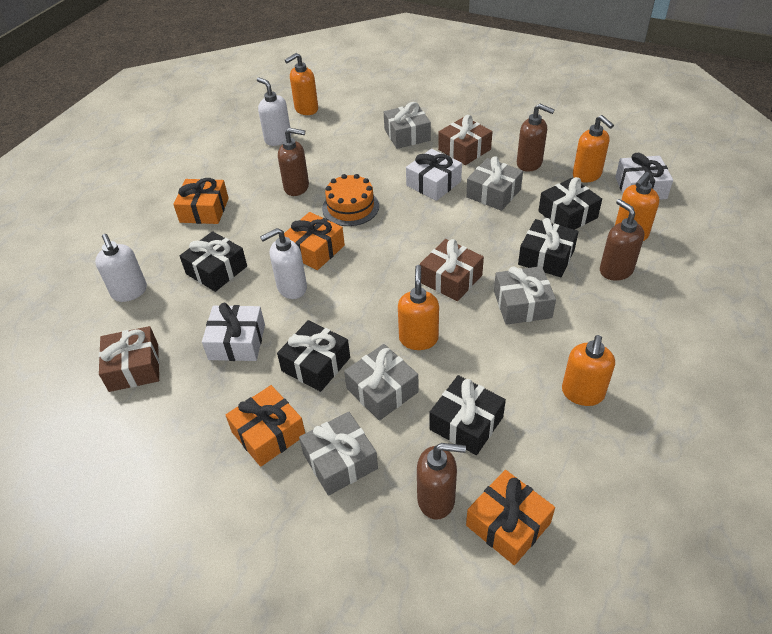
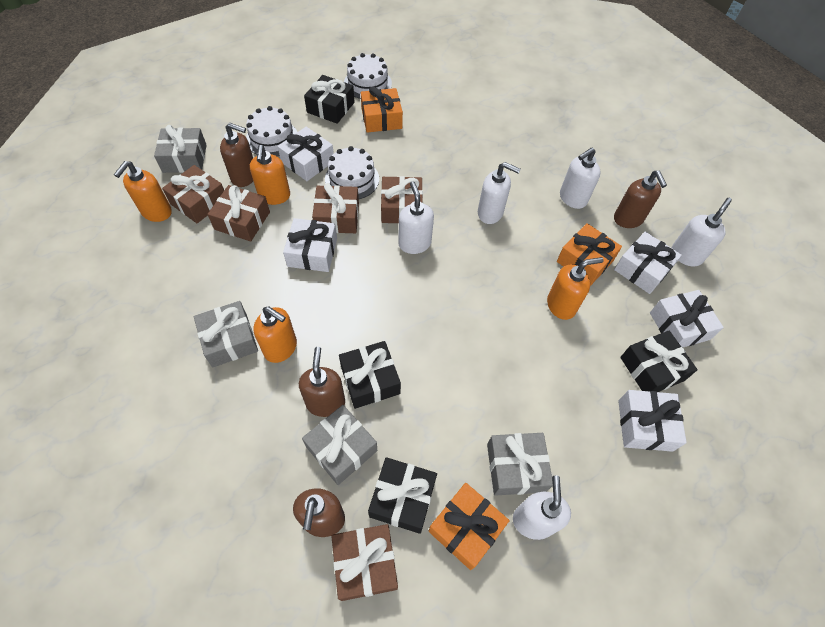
black gift: [180,231,247,292] [277,320,350,392] [429,375,506,455] [518,218,579,277] [538,177,602,230] = 5 -> [304,75,354,124] [339,341,401,409] [368,457,437,534] [620,331,698,392] = 4
brown gift: [99,326,159,392] [420,239,484,301] [438,115,492,165] = 3 -> [162,165,224,223] [207,185,270,241] [312,183,359,233] [331,524,398,601] [381,176,423,223] = 5
grey gift: [299,412,378,496] [344,344,419,421] [384,102,431,149] [466,156,523,211] [494,266,556,325] = 5 -> [154,125,207,173] [194,301,258,367] [302,405,377,485] [487,433,553,496] = 4
orange cake: [322,174,379,226] = 1 -> none = 0
orange gift: [173,178,229,224] [226,385,305,467] [284,212,345,270] [466,470,555,565] = 4 -> [361,86,403,133] [429,483,510,570] [557,223,622,285] = 3
orange soap dispenser: [285,53,318,115] [398,265,439,350] [562,335,615,406] [573,115,614,183] [615,172,659,241] = 5 -> [114,161,172,222] [250,145,290,205] [254,307,297,363] [547,257,603,320] = 4
white cake: none = 0 -> [246,106,297,157] [325,146,379,199] [344,53,392,99] = 3
white gift: [202,303,265,361] [406,149,462,201] [615,152,673,200] = 3 -> [277,127,334,181] [283,218,337,272] [614,232,682,294] [618,390,687,452] [650,290,724,347] = 5
white soap dispenser: [95,234,147,302] [257,77,291,146] [260,228,307,299] = 3 -> [398,182,434,254] [478,162,521,224] [513,476,571,540] [560,147,601,209] [672,198,732,266] = 5

